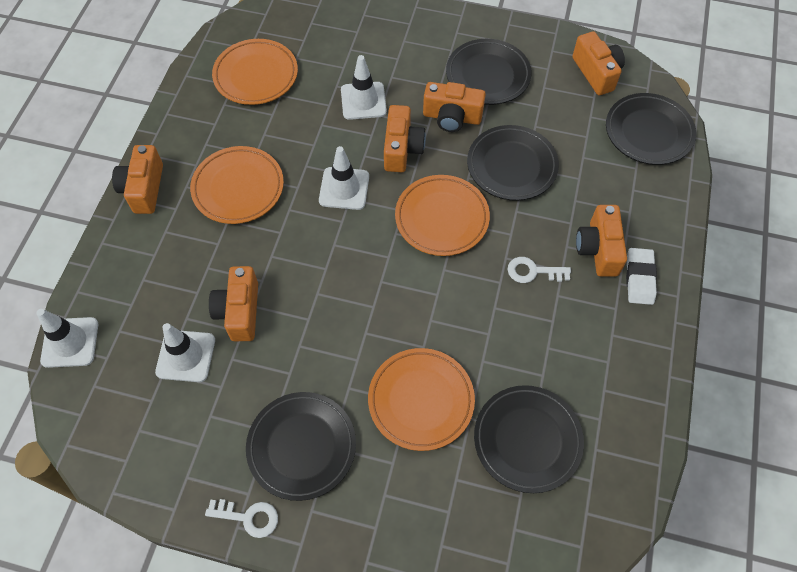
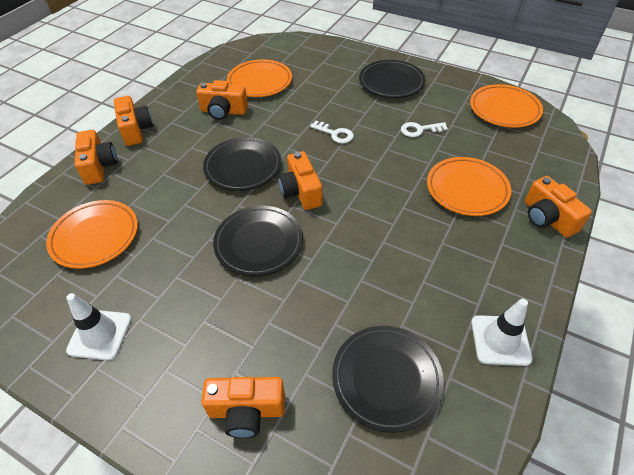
black plate: [246,392,356,501] [446,39,532,105] [467,125,559,201] [474,385,584,493] [606,93,696,165] = 5 -> [203,137,281,191] [213,206,303,276] [332,326,444,433] [359,60,426,98] = 4
white eraser: [626,248,657,305] = 1 -> none = 0
white traffic cone: [36,309,98,368] [155,323,215,382] [319,146,369,210] [341,55,387,120] = 4 -> [66,293,132,361] [471,298,533,366] = 2

